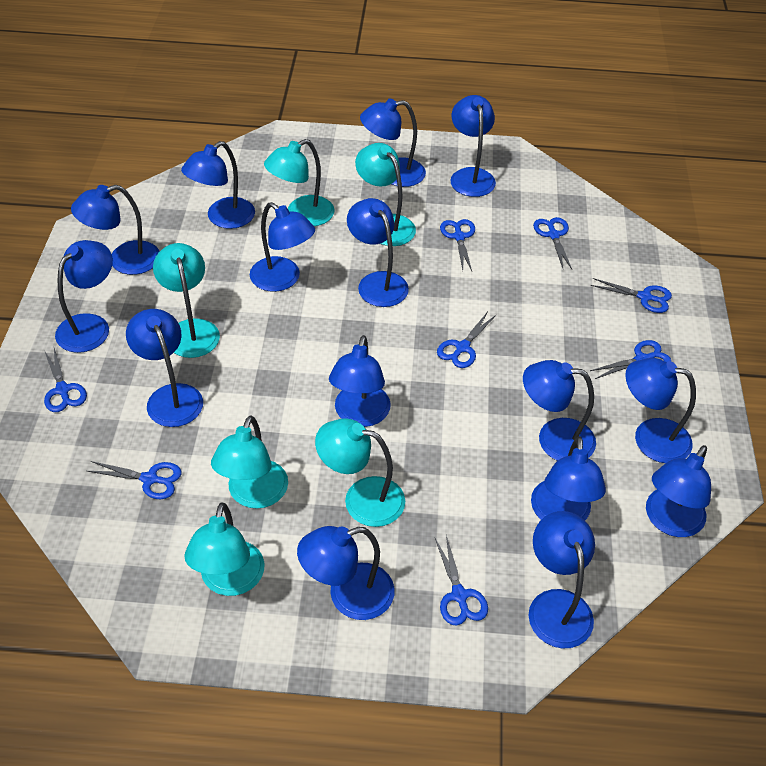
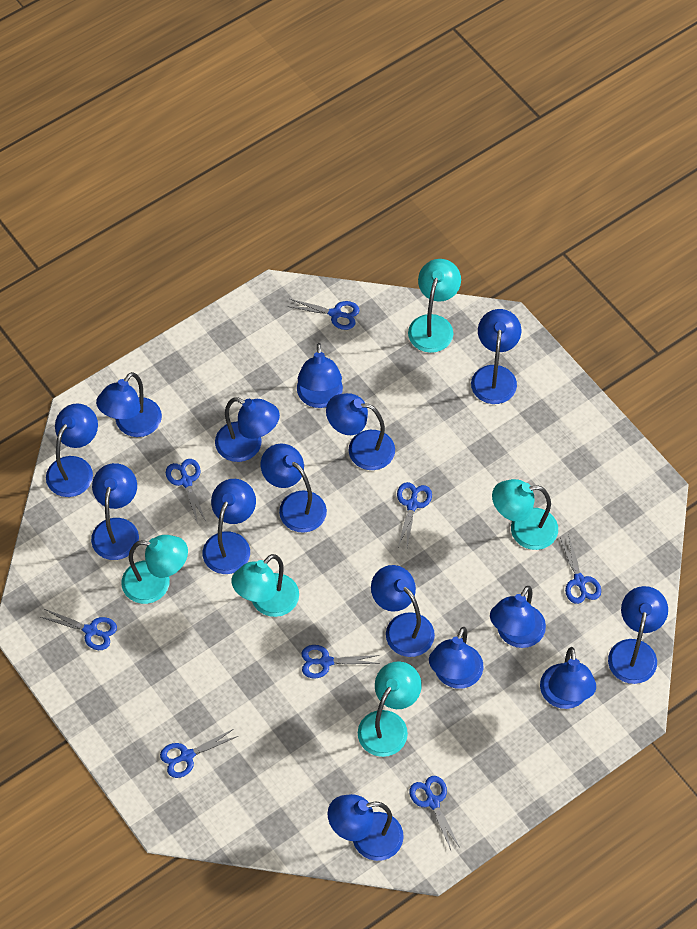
turquoise lamp: [153,243,220,358] [184,502,265,596] [211,415,288,509] [264,139,335,226] [315,419,405,527] [355,143,416,246] = 6 -> [121,535,188,604] [231,554,299,617] [358,661,422,757] [408,259,461,353] [492,479,558,550] = 5

